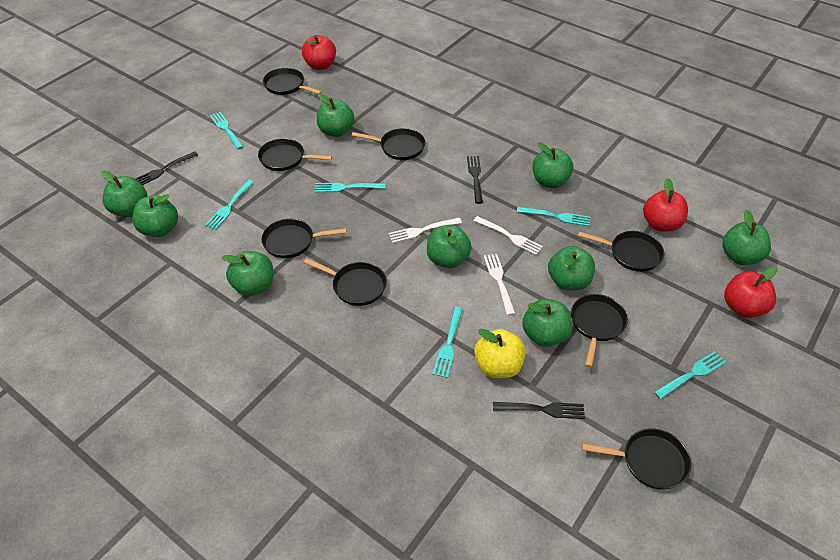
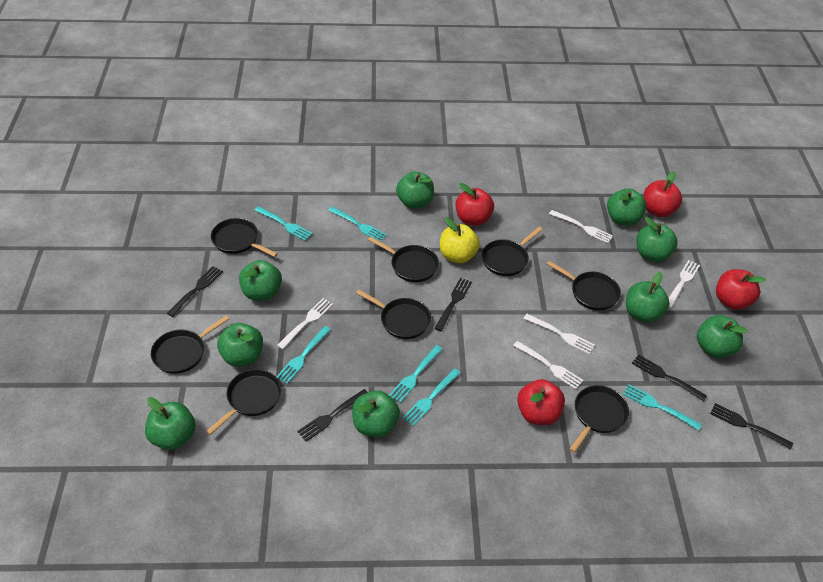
black fork: [135,151,198,185] [467,156,483,204] [493,402,585,419] = 3 -> [167,266,223,317] [297,389,368,441] [434,278,472,331] [632,354,707,401] [710,403,793,449] = 5
red apple: [302,35,336,70] [643,178,688,232] [724,267,778,318] = 3 -> [456,183,494,226] [517,379,565,425] [643,171,682,217] [716,269,766,310] = 4
white fork: [388,218,462,243] [474,216,543,255] [484,254,515,315] = 3 -> [277,298,333,350] [513,341,583,389] [523,314,595,354] [549,210,613,243] [669,260,700,308] = 5

